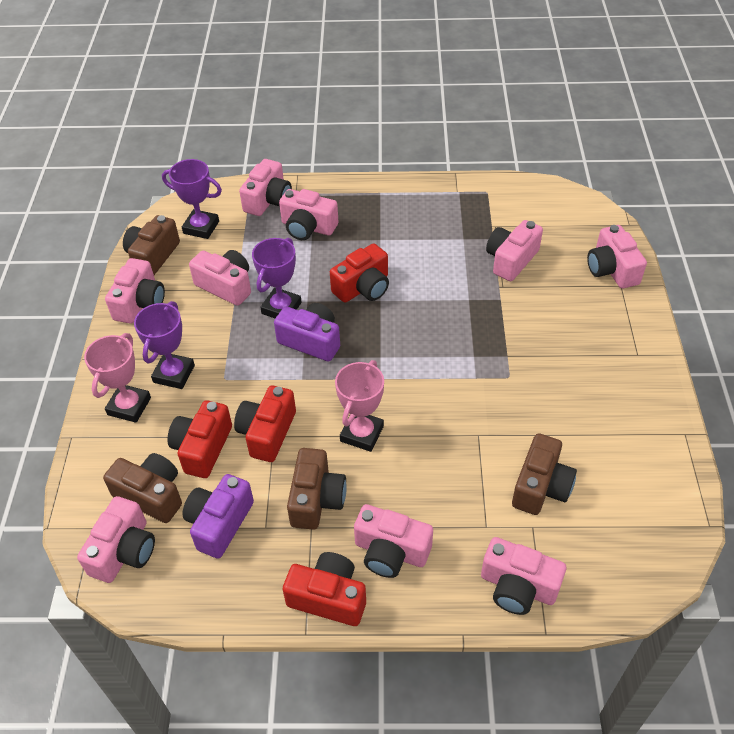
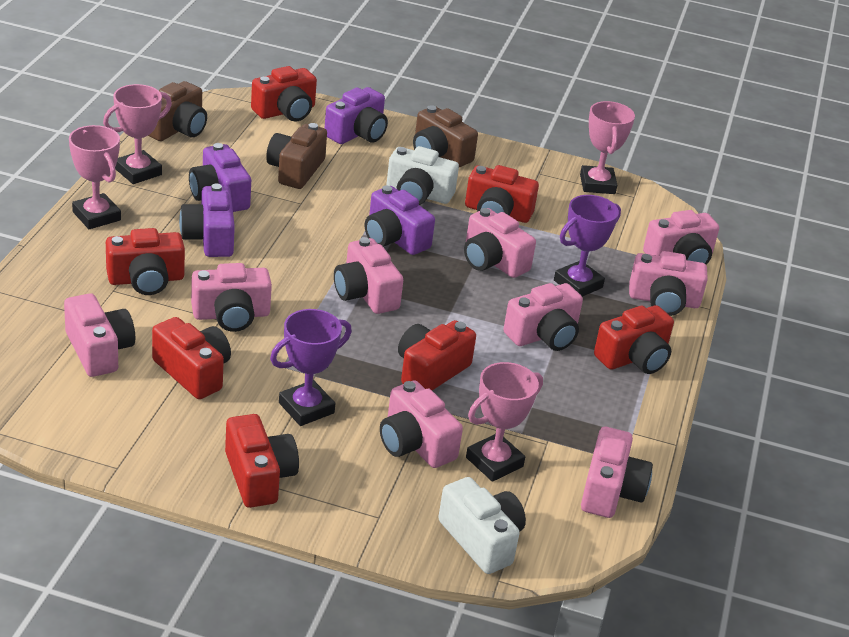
brown camera: [103,453,182,523] [123,215,180,275] [287,448,347,530] [512,433,577,515] = 4 -> [148,81,207,141] [266,123,327,189] [413,105,478,167] = 3
pink trophy: [84,333,151,423] [335,360,384,452] = 2 -> [69,125,121,229] [103,84,172,184] [466,362,543,482] [580,101,635,194] = 4
purple camera: [183,474,254,559] [274,303,340,362] = 2 -> [179,183,235,257] [189,143,251,212] [324,87,388,144] [365,185,435,255] = 4
purple trophy: [134,301,195,389] [162,159,222,239] [252,238,302,318] = 3 -> [270,309,352,426] [554,195,621,297] = 2
red camera: [167,400,232,478] [234,386,296,462] [283,552,366,626] [330,243,389,303] = 4 -> [106,228,185,295] [152,317,231,399] [225,414,299,508] [251,66,317,122] [398,320,476,390] [465,165,539,223] [594,305,674,374] = 7
white camera: none = 0 -> [387,146,459,205] [438,477,526,574] = 2

